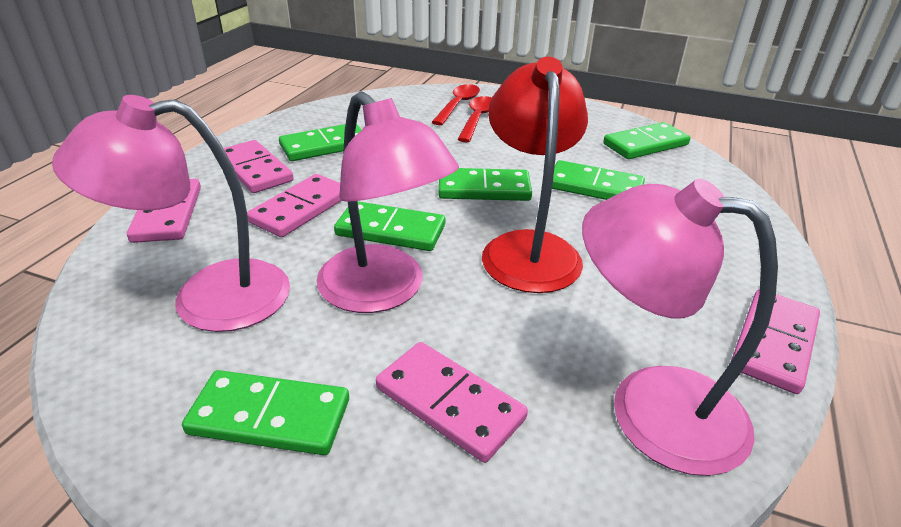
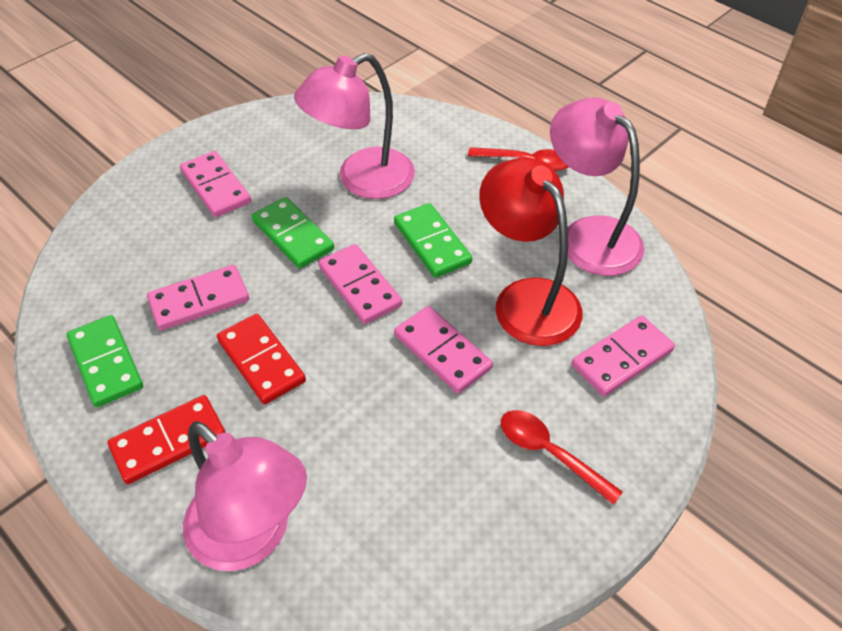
green domino: [182,370,349,455] [279,124,362,161] [334,201,445,251] [438,168,532,201] [552,160,645,200] [603,122,691,159] = 6 -> [67,315,143,407] [252,197,334,269] [394,203,472,278] = 3
red domino: none = 0 -> [107,395,226,484] [217,314,306,404] = 2

